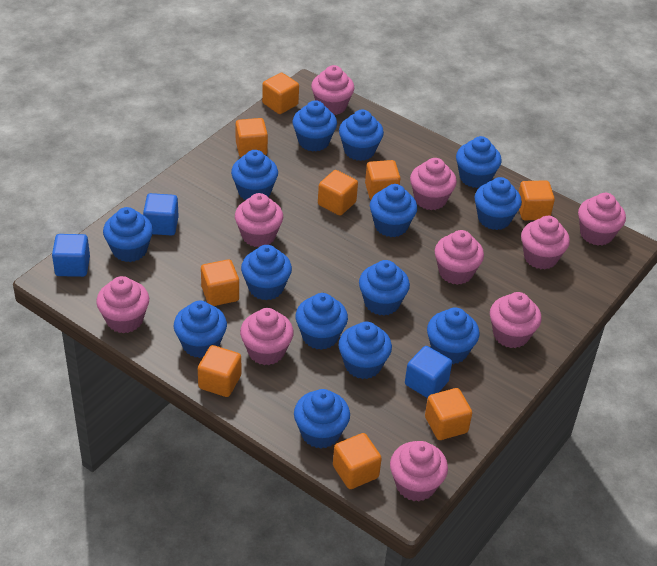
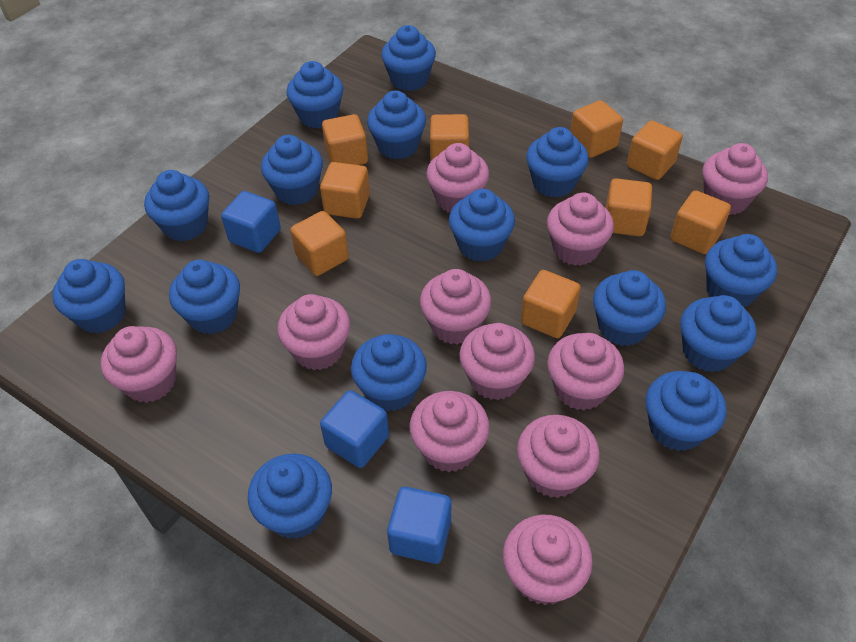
blue cupcake: [103,207,153,262] [174,301,227,358] [231,150,278,200] [241,245,292,300] [293,100,337,152] [294,389,350,448] [295,293,348,350] [339,110,384,161] [339,322,392,379] [359,260,410,316] [370,184,417,237] [427,307,480,364] [456,136,502,188] [474,177,522,230] = 14 -> [52,259,126,333] [144,170,209,241] [169,260,240,334] [248,454,332,539] [261,135,323,205] [286,61,343,129] [351,334,427,411] [367,90,426,159] [381,25,436,91] [449,189,515,262] [526,127,589,198] [593,270,666,346] [646,371,726,451] [680,295,756,372] [705,234,777,307] = 15
pink cupcake: [96,276,149,333] [235,193,283,247] [240,308,293,365] [311,65,354,115] [390,441,448,501] [410,158,457,210] [435,230,484,285] [490,292,542,348] [521,216,570,269] [578,193,626,245] = 10 -> [101,326,177,403] [277,294,350,370] [410,391,490,472] [420,269,492,344] [426,143,489,213] [459,323,535,400] [503,515,593,605] [517,415,600,498] [547,193,614,266] [547,333,624,411] [702,143,768,215] = 11

